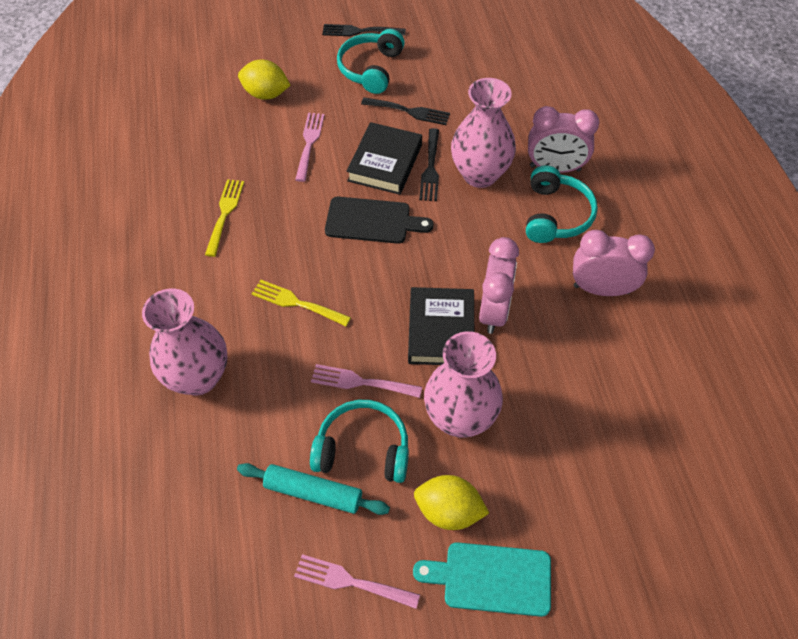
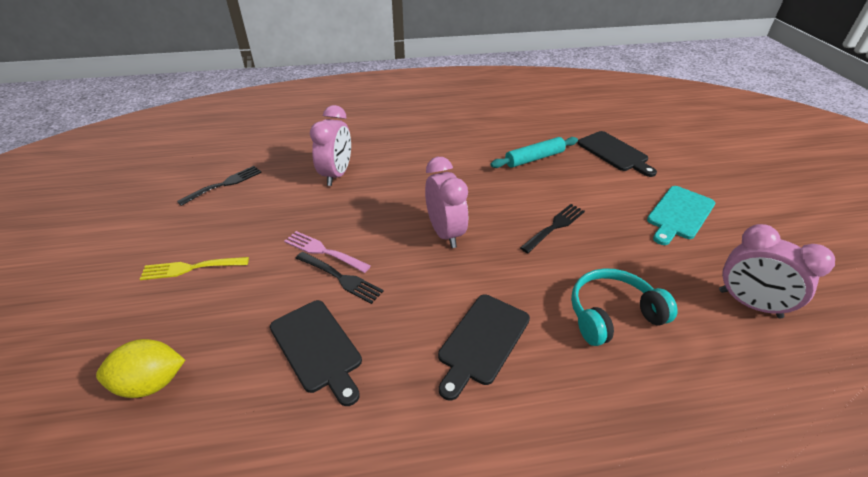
black book: [347,122,422,195] [408,287,474,365] = 2 -> none = 0
black cutting board: [325,197,434,244] = 1 -> [270,300,362,406] [438,294,530,400] [578,131,657,177] = 3
pink fork: [294,554,420,609] [295,113,324,182] [311,364,422,398] = 3 -> [284,231,371,273] = 1
pink vase: [142,288,227,395] [424,331,503,438] [451,78,516,188] = 3 -> none = 0
turquoise headphones: [310,400,409,483] [337,29,405,94] [526,165,598,243] = 3 -> [571,268,678,346] = 1
yellow fork: [205,179,244,257] [252,280,351,326] = 2 -> [140,257,249,280] = 1
yellow lemon: [238,59,290,100] [414,475,489,530] = 2 -> [96,339,185,398] = 1

